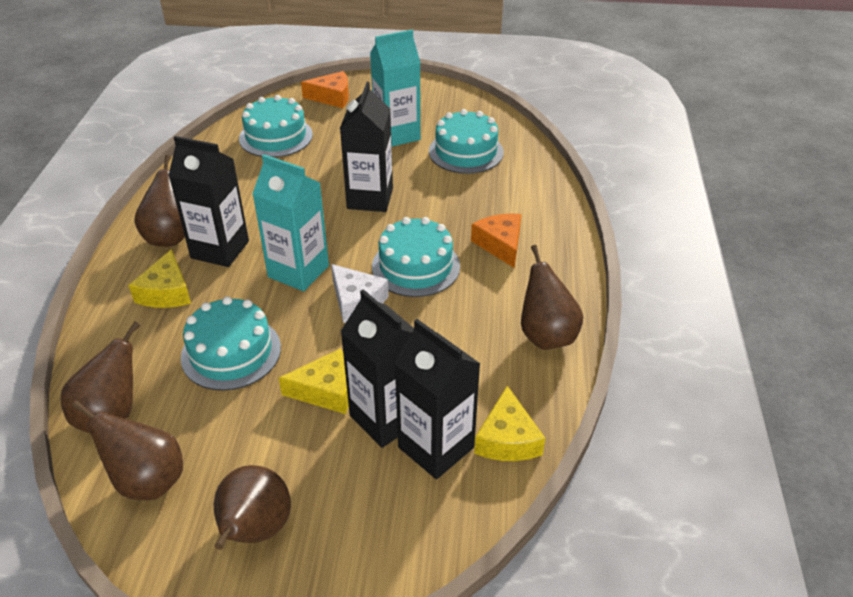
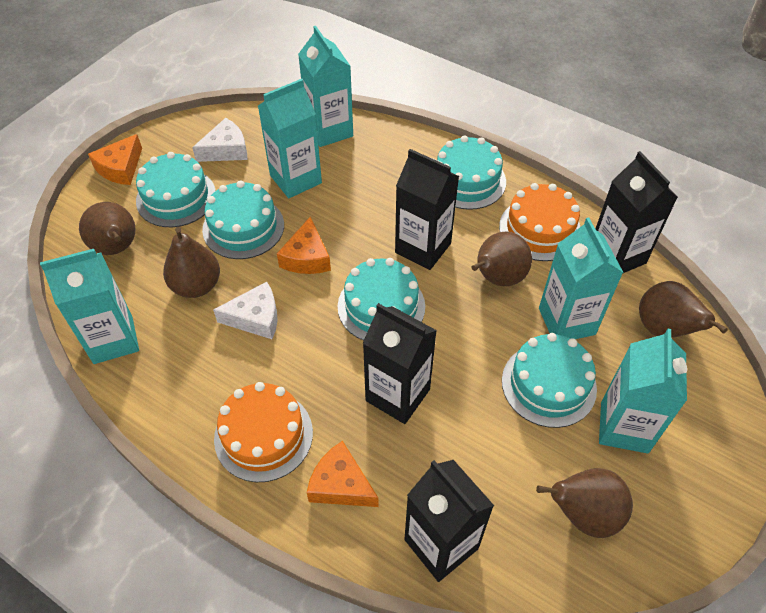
orange cake: none = 0 -> [214,382,313,482] [499,183,580,261] = 2
orange cheese: [301,71,349,108] [471,214,522,268] = 2 -> [88,134,142,185] [277,217,331,274] [307,441,378,507] = 3
turquoise cake: [181,296,281,391] [239,95,313,157] [372,217,460,297] [429,109,504,174] = 4 -> [136,152,216,227] [202,181,284,259] [338,258,425,341] [437,136,506,210] [502,333,597,428] = 5
turquoise carton: [253,154,329,291] [370,30,421,147] = 2 -> [40,249,139,364] [258,79,322,198] [298,26,353,147] [539,218,624,339] [599,329,687,454] = 5
white cheese: [331,264,389,323] = 1 -> [192,118,248,162] [213,282,278,339] = 2
yellow cheese: [128,249,191,308] [279,348,349,414] [474,386,545,461] = 3 -> none = 0

